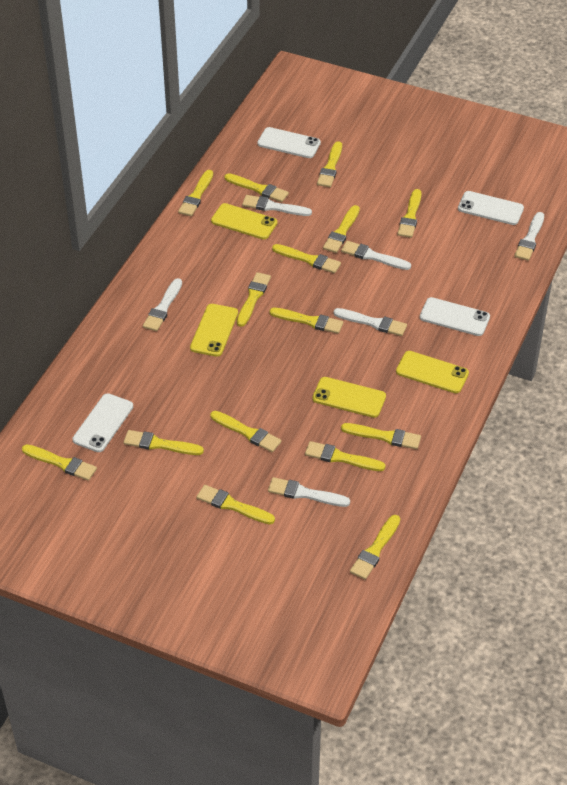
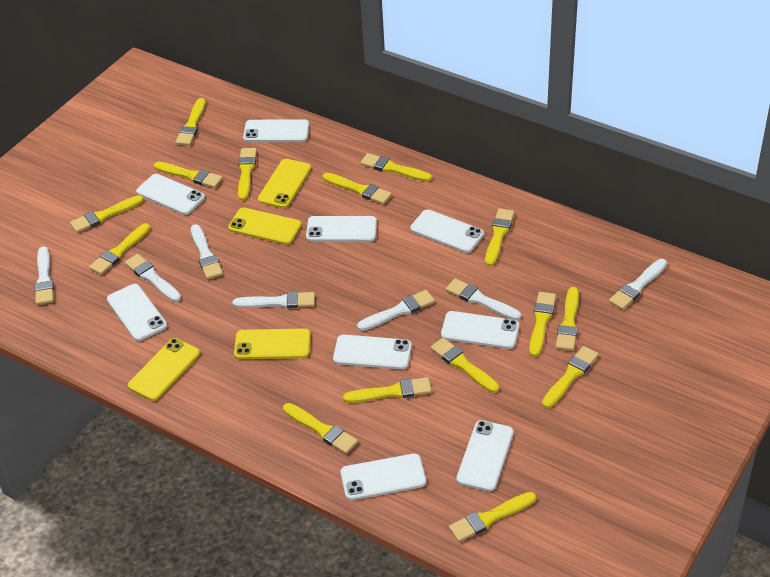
white brush: [143,278,182,331] [242,195,312,216] [268,477,350,507] [333,308,407,336] [341,241,411,270] [514,212,544,261] = 6 -> [34,246,54,305] [125,254,181,302] [191,224,223,279] [233,291,315,309] [357,290,435,331] [446,278,521,320] [609,259,667,310] = 7
white phone: [72,393,133,452] [257,127,321,158] [420,297,490,336] [458,191,524,225] = 4 -> [107,284,167,341] [136,174,205,215] [243,119,309,142] [306,216,377,242] [333,335,412,370] [340,453,426,500] [410,209,484,253] [441,311,520,349] [456,420,514,491] = 9

